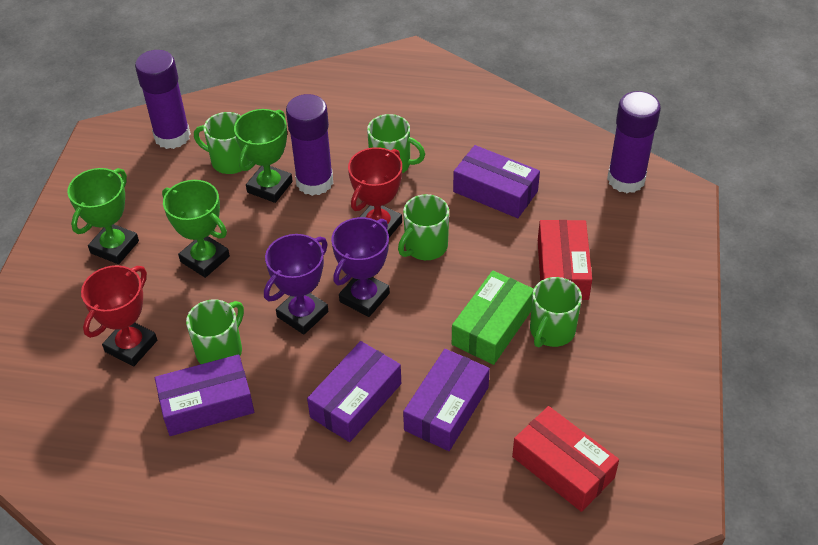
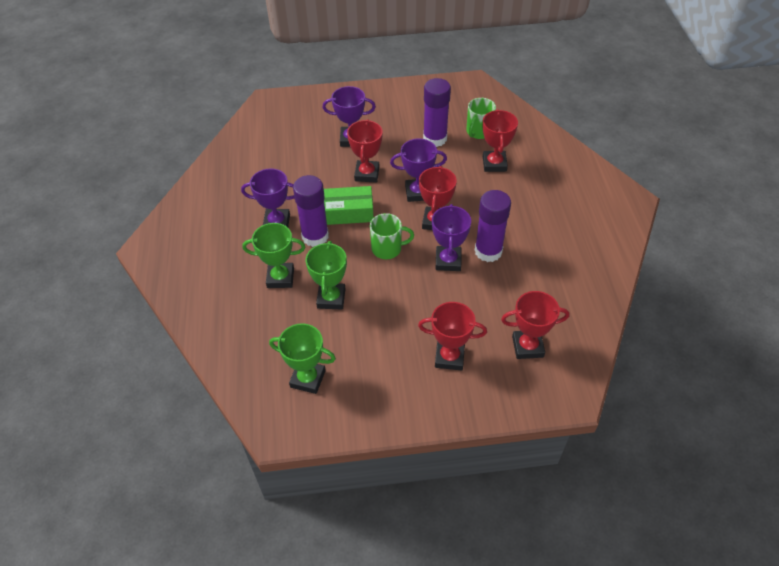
green mug: [186,299,244,364] [194,112,250,174] [367,114,425,173] [398,194,449,260] [530,277,582,347] = 5 -> [370,213,414,259] [466,98,496,139] = 2
purple box: [155,354,254,436] [307,341,401,442] [403,349,490,451] [453,145,540,218] = 4 -> none = 0
purple trophy: [264,234,328,334] [331,217,390,317] = 2 -> [241,168,295,227] [322,86,376,147] [390,139,447,202] [432,204,471,271] = 4
red box: [512,406,619,512] [538,220,592,300] = 2 -> none = 0
red trophy: [81,265,157,367] [348,147,402,237] = 2 -> [347,119,382,183] [418,302,487,371] [419,166,457,230] [483,109,518,172] [501,291,569,359] = 5

